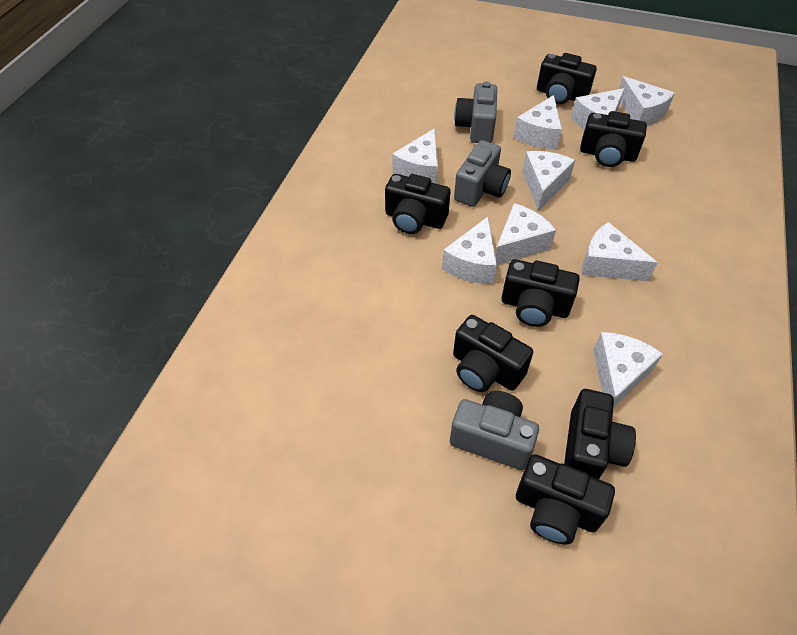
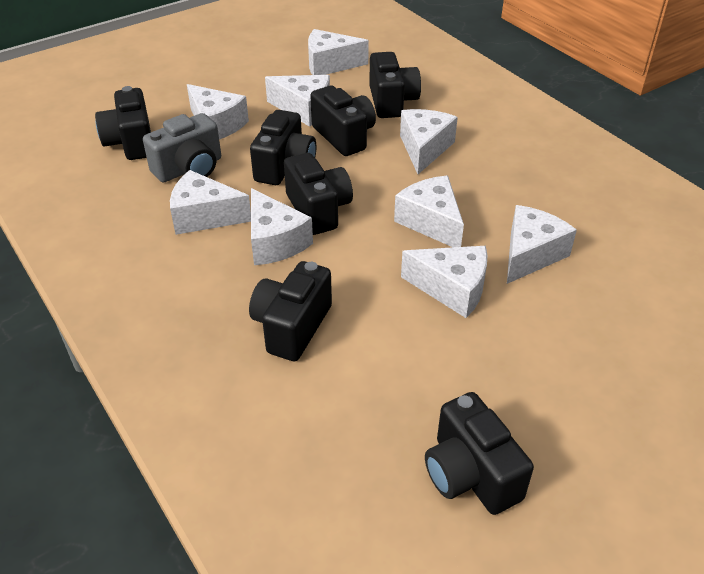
grey camera: [450,391,539,470] [454,82,497,143] [454,140,511,207] = 3 -> [143,113,221,182] = 1

